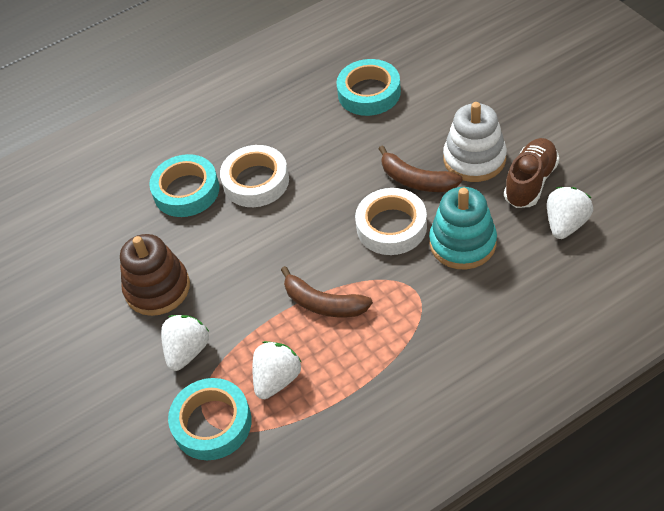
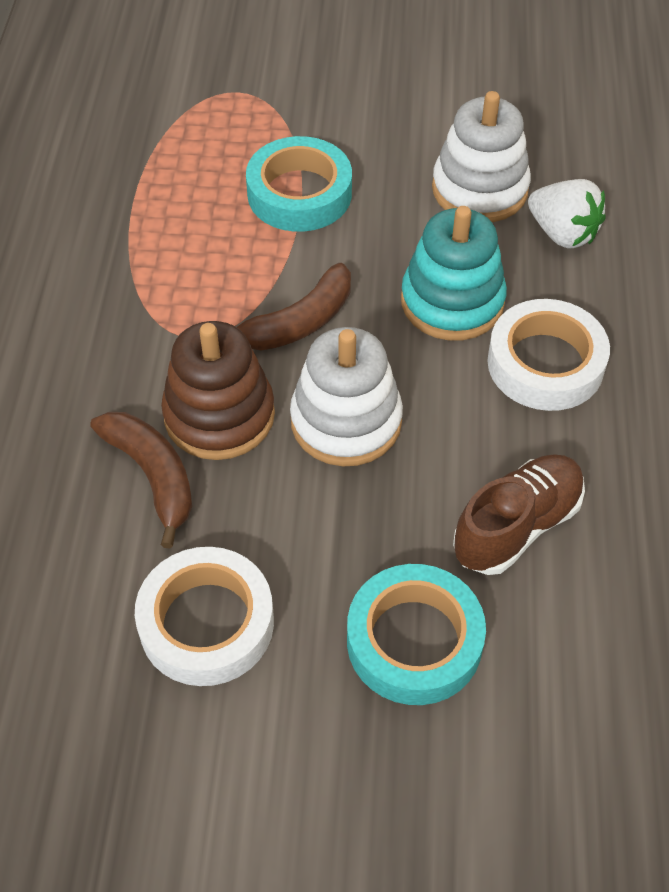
turquoise tape: [149,154,219,217] [168,378,252,460] [337,59,401,116] = 3 -> [246,136,352,232] [347,564,486,705] = 2
white stacking toy: [443,102,507,182] = 1 -> [290,327,403,466] [432,91,531,222] = 2
white strawberry: [161,315,209,371] [253,341,302,399] [547,187,593,239] = 3 -> [528,179,606,248] = 1

